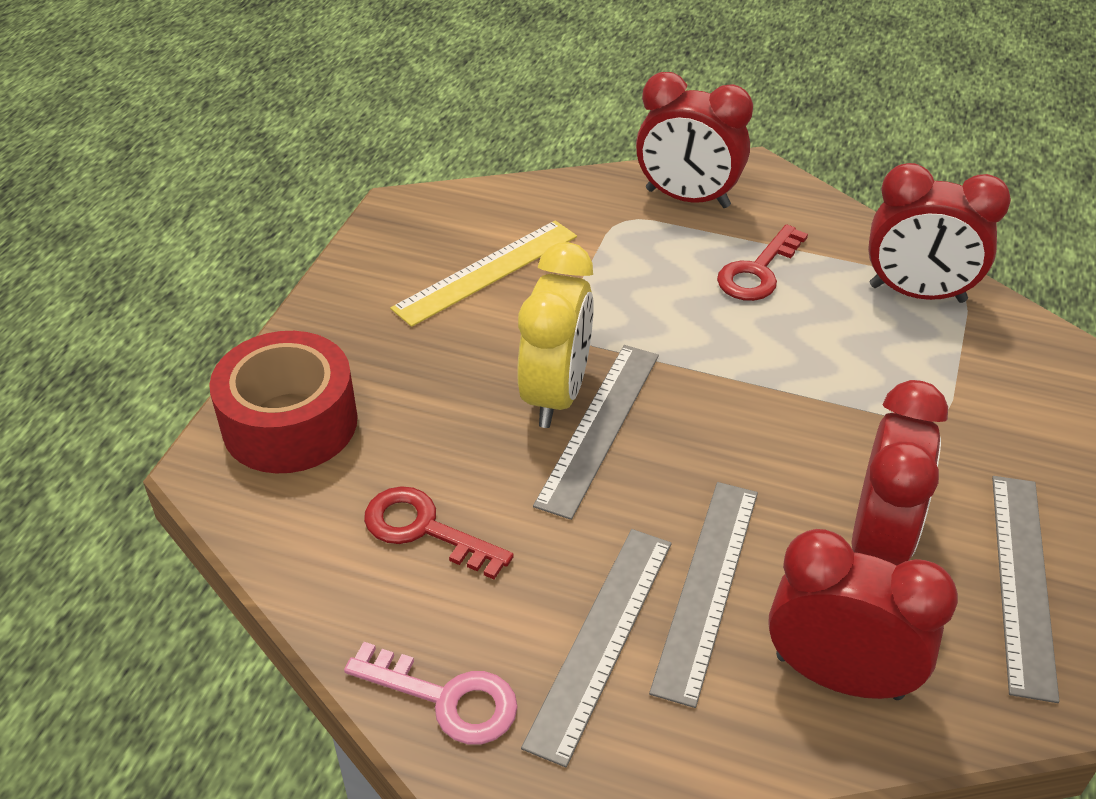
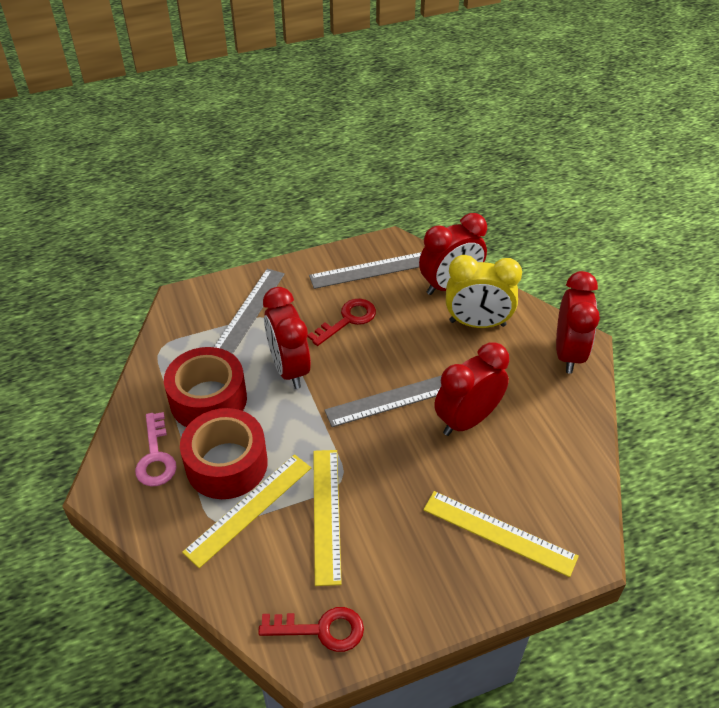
grey ruler: [521,529,672,767] [533,345,659,520] [649,482,758,708] [992,476,1059,703] = 4 -> [214,269,285,354] [309,252,422,289] [324,375,442,427] = 3
red tape: [209,331,358,473] = 1 -> [164,347,247,427] [180,408,268,499] = 2
yellow ruler: [390,220,577,327] = 1 -> [182,454,311,568] [313,450,342,586] [423,491,579,577] = 3

